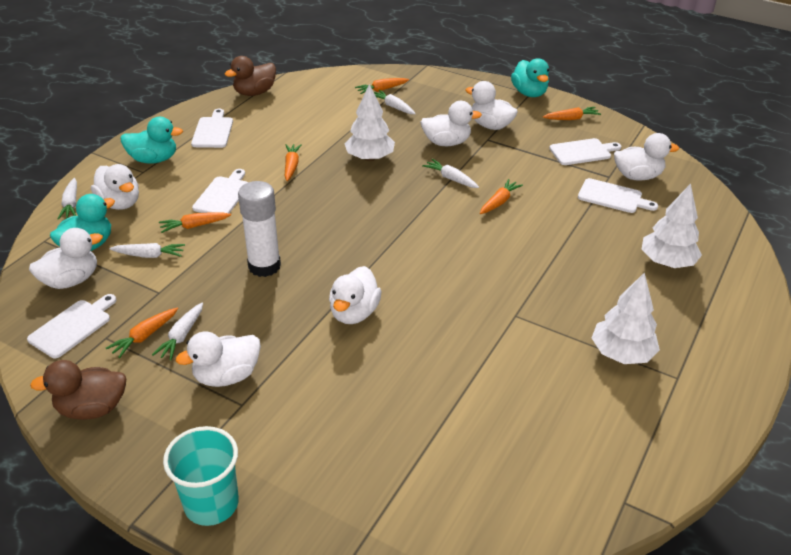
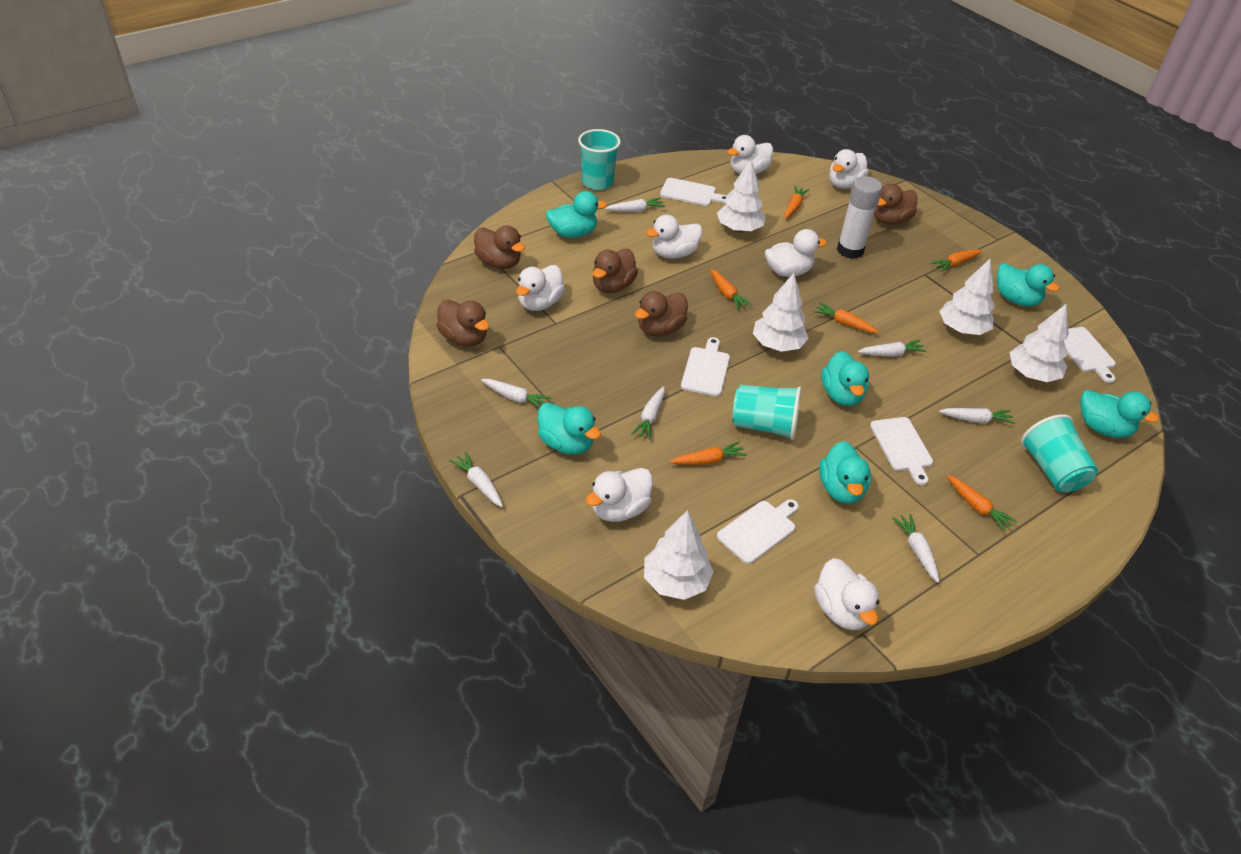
brown duck: [30,360,126,420] [225,56,276,96] = 2 -> [436,300,490,347] [474,225,525,269] [593,249,638,293] [635,291,688,336] [874,184,917,225] = 5
turquoise cup: [163,426,239,526] = 1 -> [578,129,621,190] [732,385,801,440] [1021,414,1098,492] = 3
turquoise duck: [50,194,115,251] [120,117,183,164] [511,58,549,97] = 3 -> [538,403,601,455] [546,191,607,238] [819,441,871,504] [821,351,869,406] [997,263,1060,306] [1080,390,1159,438] = 6
white carrot: [58,178,77,220] [109,243,185,258] [152,302,203,360] [374,90,416,114] [422,159,479,188] = 5 -> [449,451,503,507] [481,379,551,408] [605,198,665,212] [631,386,665,440] [858,340,927,357] [892,514,940,583] [939,408,1015,424] = 7
white tree: [344,84,395,161] [592,272,660,364] [642,184,702,268] = 3 -> [644,510,713,600] [717,159,765,232] [753,273,809,352] [939,259,995,335] [1010,303,1069,382] = 5

